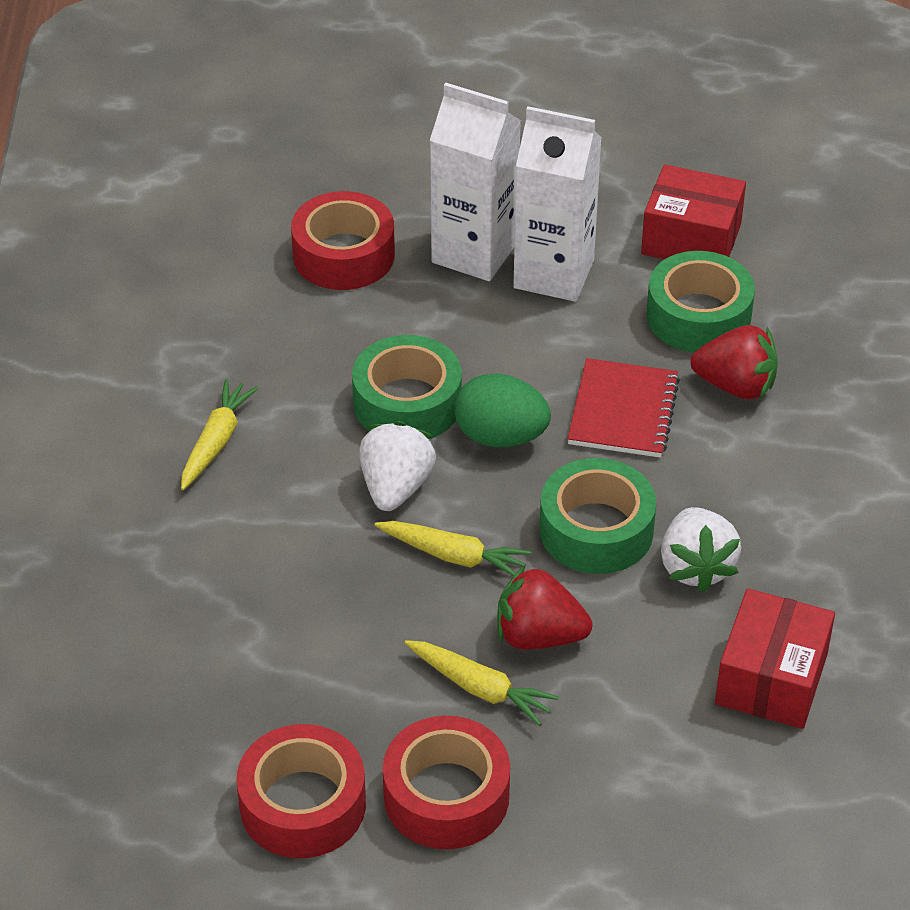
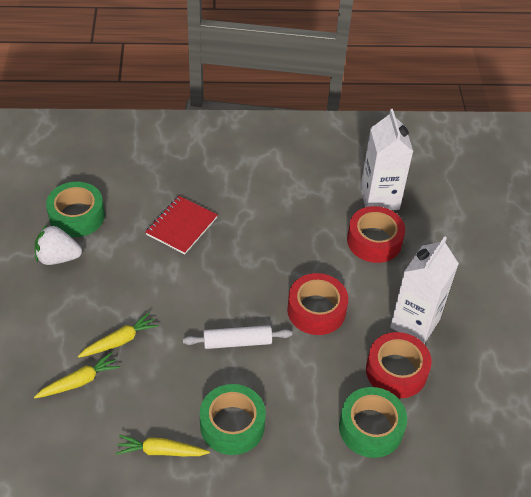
green egg: [454,374,551,447] = 1 -> none = 0
red box: [641,164,746,259] [715,588,835,729] = 2 -> none = 0
red strawberry: [497,565,593,650] [690,325,778,399] = 2 -> none = 0
white rolling pin: none = 0 -> [183,325,292,349] = 1
white strawberry: [359,421,436,511] [661,507,741,592] = 2 -> [35,225,82,265] = 1

